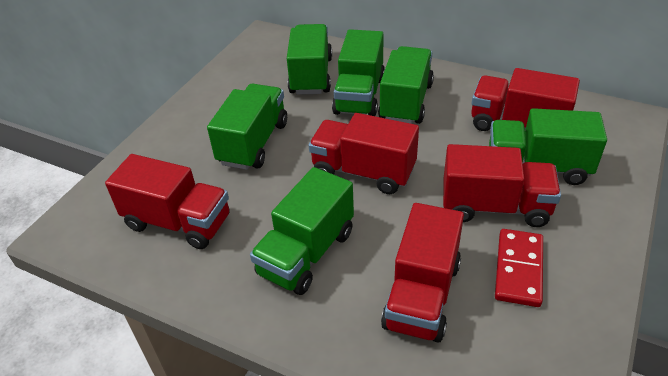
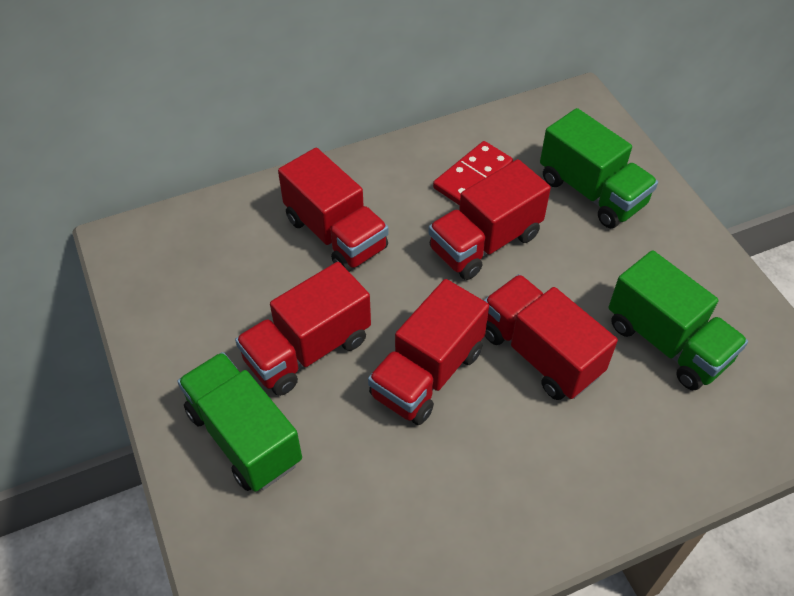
green truck: [207,84,287,170] [250,167,354,295] [287,24,332,95] [332,29,385,116] [378,46,434,124] [489,108,607,185] = 6 -> [177,352,302,492] [540,108,658,228] [608,250,748,390] = 3

